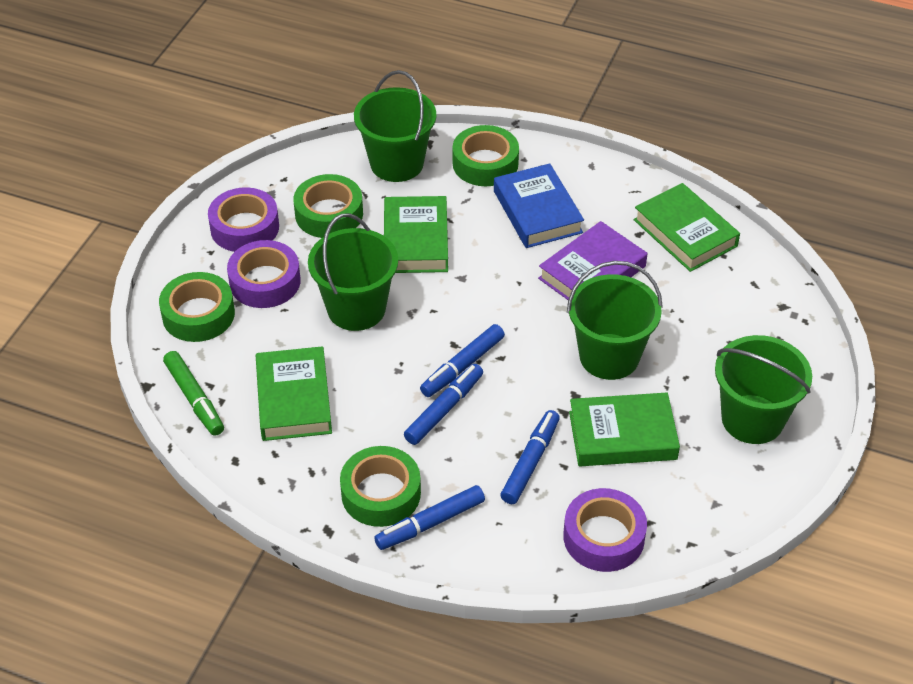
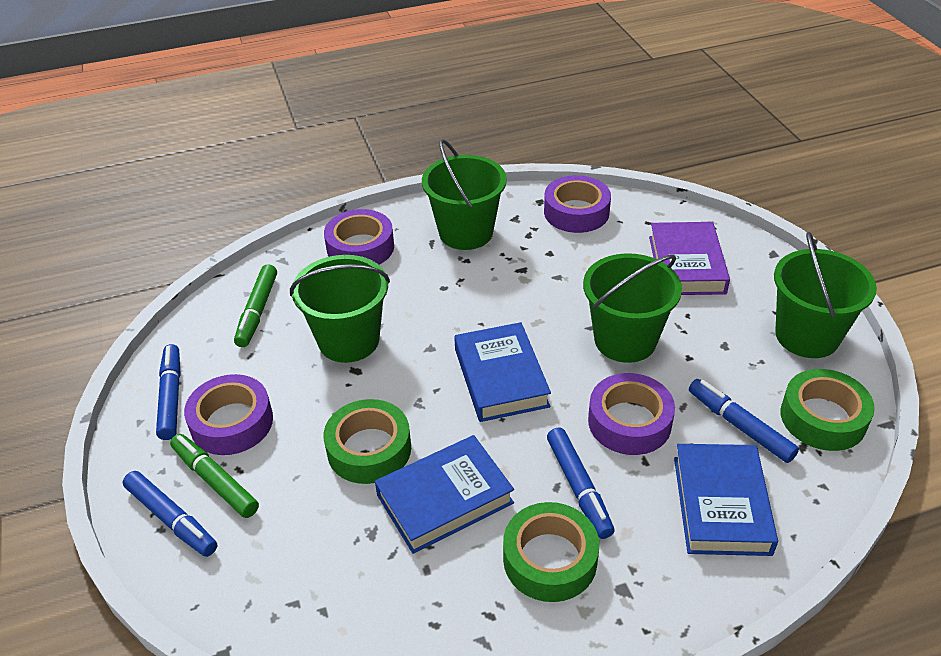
blue book: [494,163,584,248] = 1 -> [375,435,514,554] [454,322,551,422] [674,444,778,556] = 3
green book: [256,346,332,441] [384,196,448,273] [569,393,680,466] [634,183,740,272] = 4 -> none = 0
green marker: [163,351,224,436] = 1 -> [170,434,259,518] [234,264,277,347] = 2
green tape: [159,272,235,342] [294,174,363,238] [340,446,421,527] [452,125,519,186] = 4 -> [324,399,411,484] [503,502,599,602] [781,369,875,451] = 3
purple tape: [208,187,279,252] [227,240,300,308] [563,488,647,572] = 3 -> [184,374,273,455] [324,209,394,265] [544,175,611,233] [588,373,675,455] = 4

